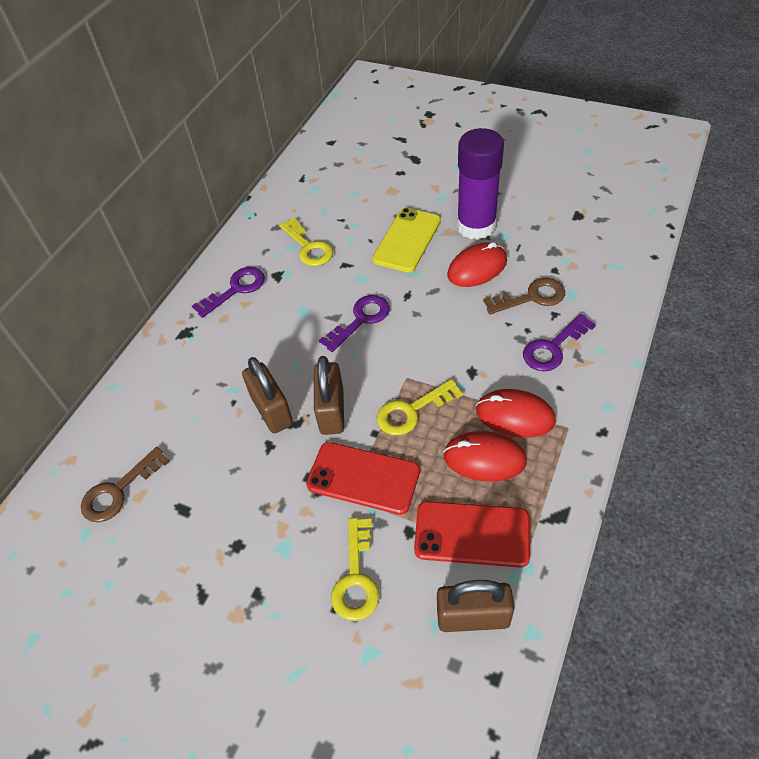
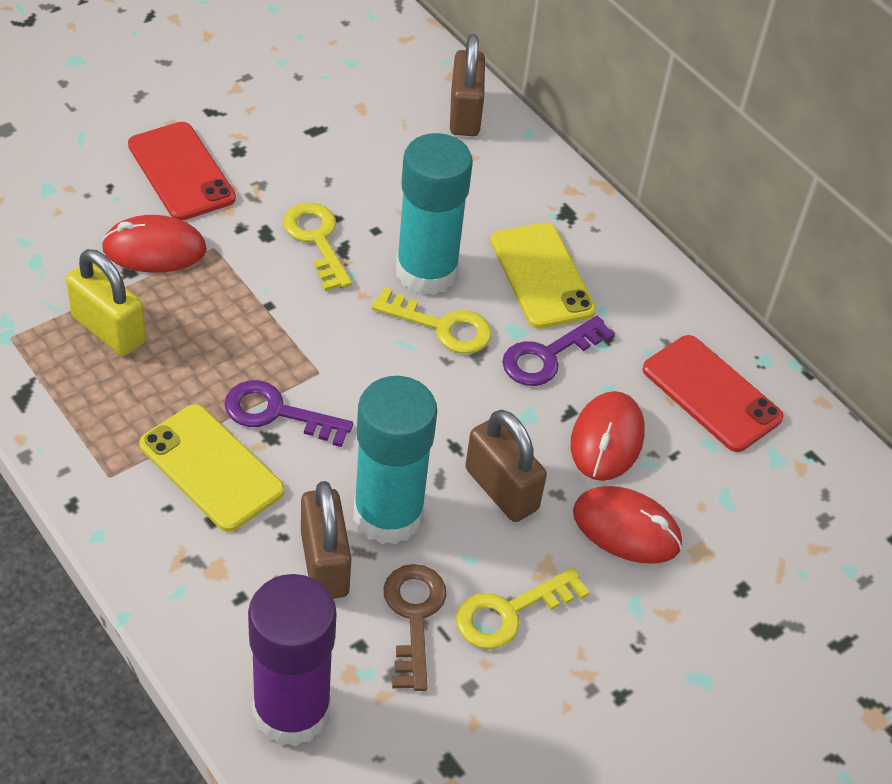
brown key: [81,447,170,522] [483,278,565,314] = 2 -> [383,564,447,691] = 1
purple key: [192,267,265,318] [319,295,390,352] [523,314,596,371] = 3 -> [224,380,353,447] [502,316,615,386] = 2
turquoise glue stick: none = 0 -> [353,376,437,545] [396,133,473,295] = 2
yellow padlock: none = 0 -> [66,249,146,356] = 1
yellow phone: [372,208,441,273] = 1 -> [139,404,285,532] [491,222,596,329] = 2

